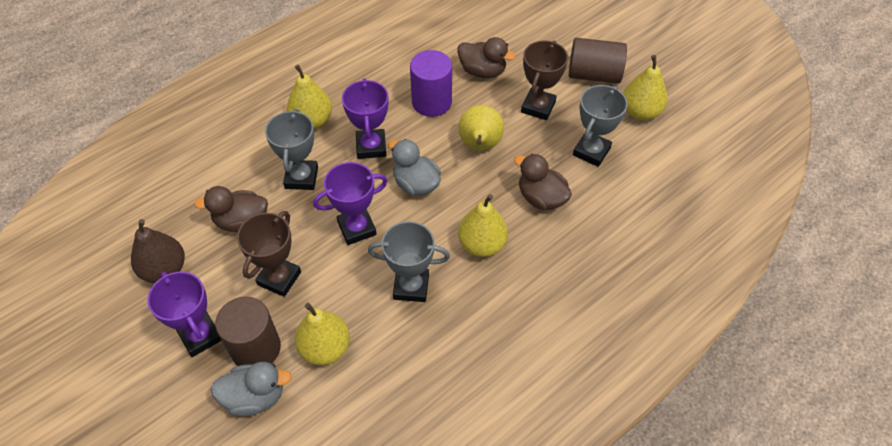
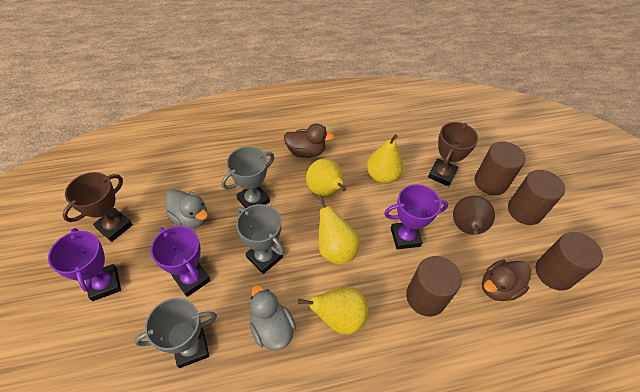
brown cylinder: [215,297,281,366] [569,38,627,84] = 2 -> [406,256,462,317] [475,141,526,195] [508,170,565,225] [536,232,603,290] = 4
brown duck: [194,186,268,232] [457,37,516,78] [514,154,572,210] = 3 -> [284,124,334,158] [482,259,532,301] = 2
purple cylinder: [410,50,452,117] = 1 -> none = 0
yellow pear: [287,65,332,129] [295,303,350,365] [458,194,508,257] [459,105,504,151] [623,55,668,120] = 5 -> [298,287,369,335] [306,158,346,196] [317,194,360,265] [367,134,404,184] = 4

